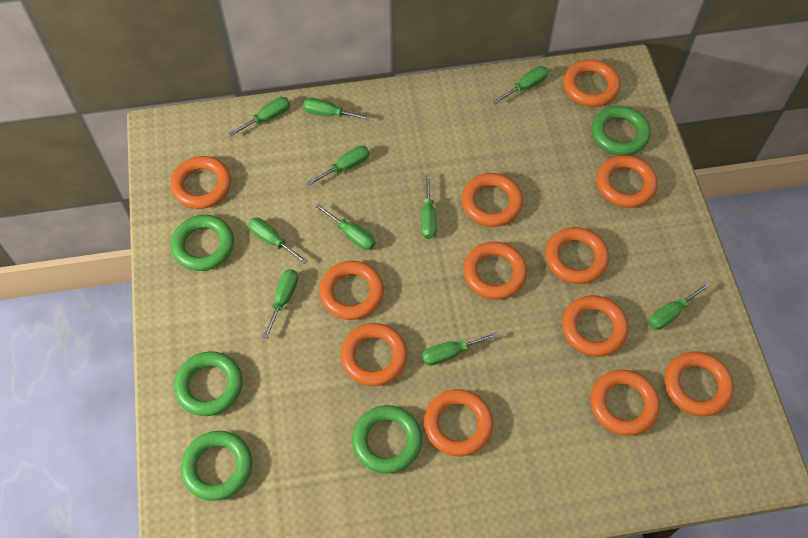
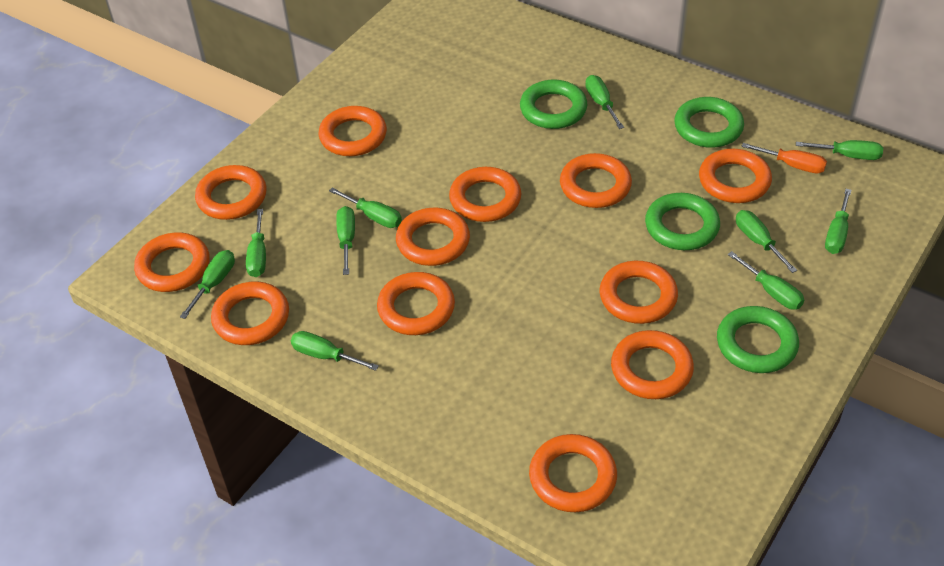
green ring: [171,215,234,271] [174,351,243,416] [181,431,252,501] [352,405,422,474] [591,106,651,155] = 5 -> [520,80,587,129] [645,193,720,250] [674,97,744,148] [717,306,799,373] = 4
orange screwdriver: none = 0 -> [741,143,827,174] = 1

